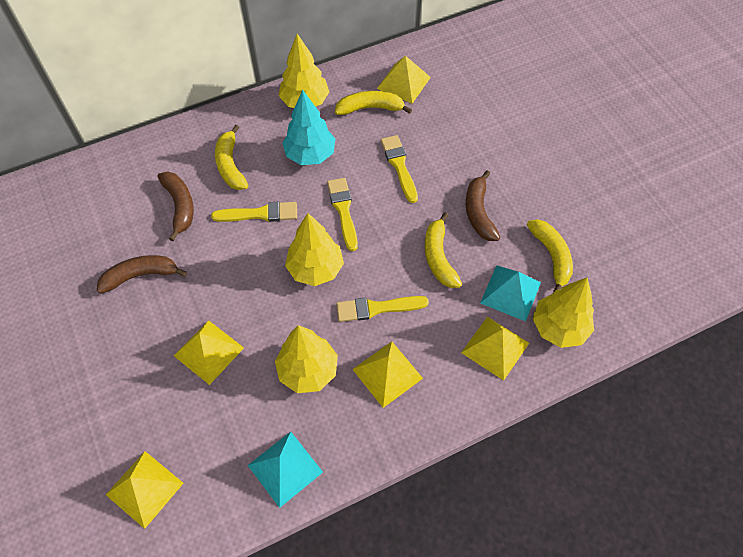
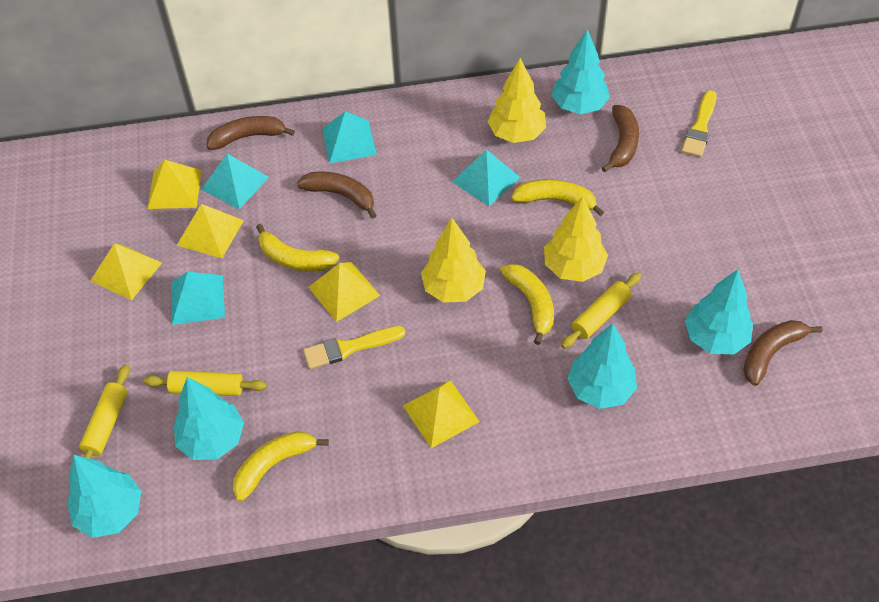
brown banana: [97,255,187,294] [158,172,194,241] [466,170,500,241] = 3 -> [207,116,295,150] [297,172,376,219] [602,105,639,172] [743,320,822,386] = 4
turquoise pyramid: [248,432,323,508] [480,265,541,321] = 2 -> [171,272,225,325] [201,154,269,209] [322,111,377,163] [452,149,521,206] = 4
turquoise tree: [282,90,335,165] = 1 -> [68,455,142,538] [174,377,244,460] [551,29,610,114] [567,323,637,409] [685,269,753,354] = 5
yellow brush: [211,202,297,222] [327,178,358,251] [336,296,429,322] [381,135,418,203] = 4 -> [303,326,405,369] [681,90,717,157] = 2
yellow rolling pin: none = 0 -> [79,365,130,459] [144,371,267,396] [561,273,641,349] = 3
yellow tree: [275,325,338,393] [279,34,329,108] [285,213,344,286] [533,278,594,348] = 4 -> [421,218,486,302] [488,58,546,143] [544,196,608,282] = 3

